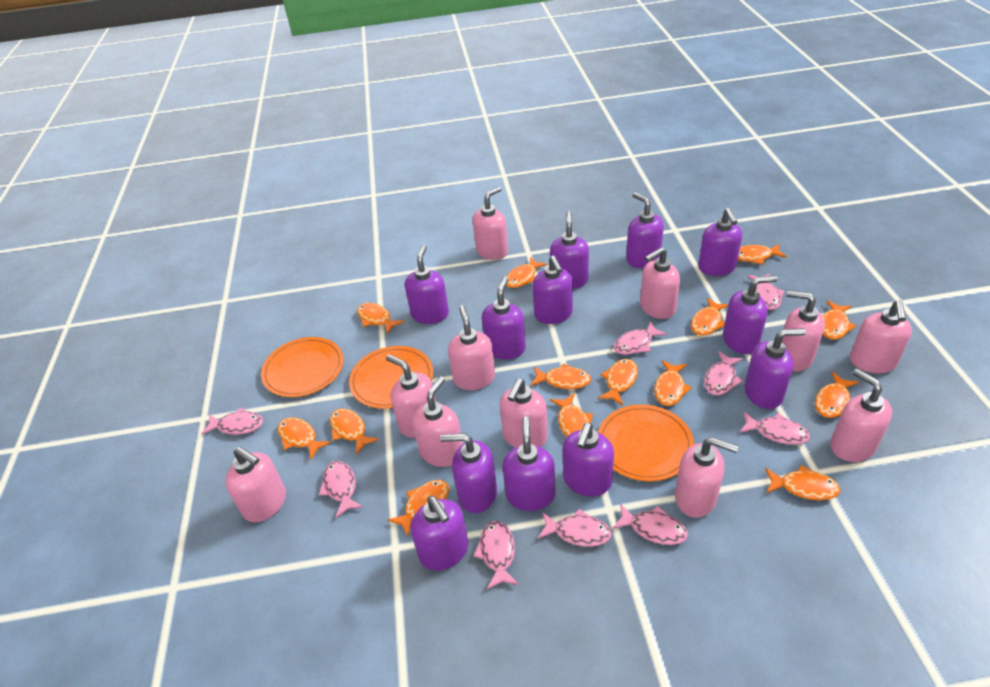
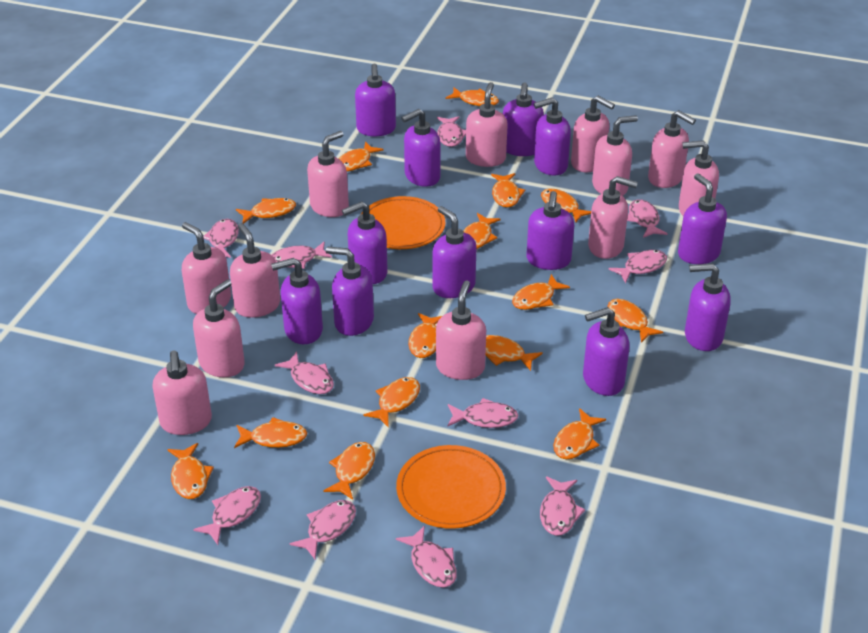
orange fish: [277,417,331,460] [330,408,379,455] [357,303,404,334] [388,480,449,536] [506,257,547,288] [531,363,591,389] [550,393,593,437] [598,359,638,406] [654,360,692,406] [691,298,728,336] [738,244,787,265] [765,465,840,500] [815,372,859,418] [823,300,856,340] = 14 -> [167,443,214,499] [234,417,307,448] [236,198,296,224] [323,442,375,500] [339,141,384,172] [364,377,420,427] [408,313,442,358] [445,87,499,106] [463,213,501,249] [486,335,543,371] [491,173,525,208] [512,274,570,310] [541,188,591,222] [553,408,606,459] [607,299,663,343] = 15
orange plate: [261,337,344,397] [349,346,433,409] [598,404,694,482] = 3 -> [361,196,445,249] [396,445,506,529] = 2
pink fish: [201,408,263,435] [319,461,364,518] [473,521,519,589] [538,509,612,547] [612,503,688,545] [613,321,667,355] [704,351,743,396] [739,411,810,445] [747,274,784,310] = 9 -> [193,486,261,545] [203,219,239,258] [272,241,332,269] [275,352,334,394] [289,500,356,559] [396,525,457,588] [437,116,466,147] [447,398,518,428] [540,476,585,536] [609,250,667,283] [627,199,668,238] = 11
pink soap dispenser: [225,447,286,522] [386,355,436,438] [412,377,463,467] [448,305,495,390] [473,186,508,260] [500,378,548,448] [640,247,680,319] [675,437,738,518] [782,290,825,372] [830,369,892,462] [850,300,912,373] = 11 -> [152,350,212,435] [182,222,231,314] [193,280,245,377] [230,223,280,318] [307,131,349,217] [436,281,486,380] [466,82,507,167] [571,96,615,172] [588,176,638,259] [592,115,638,196] [648,110,696,188] [679,140,719,216] = 12

